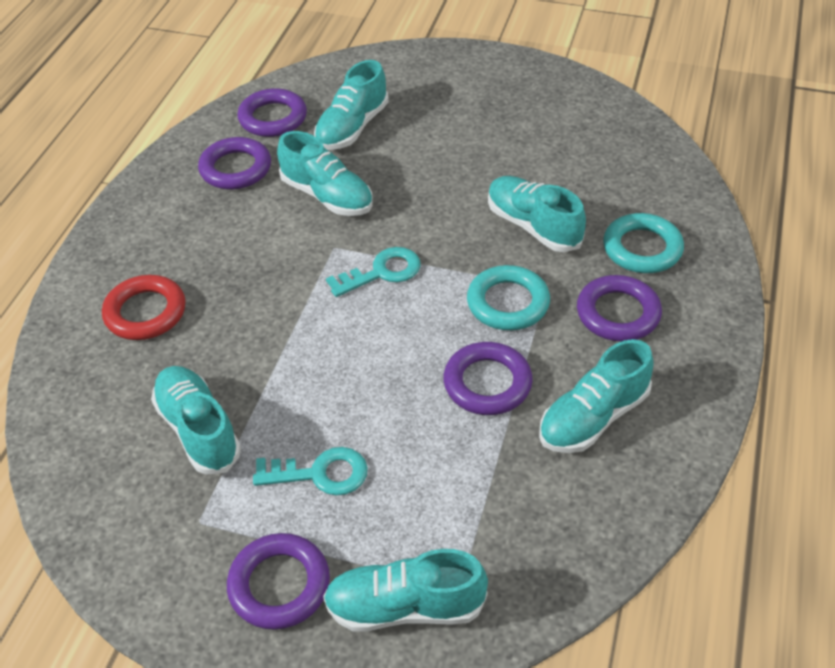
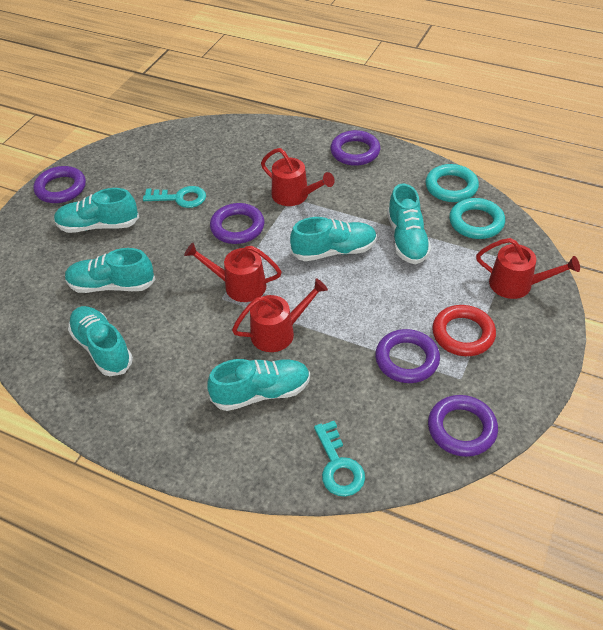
red watering can: none = 0 -> [184,243,282,302] [232,278,328,352] [261,148,335,206] [476,238,580,299] = 4

